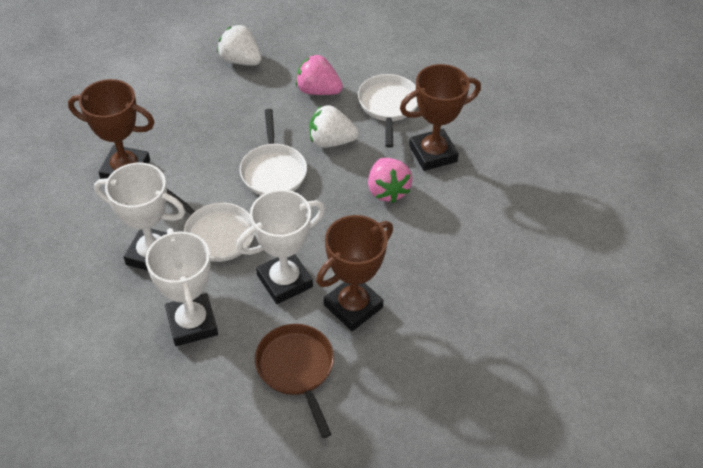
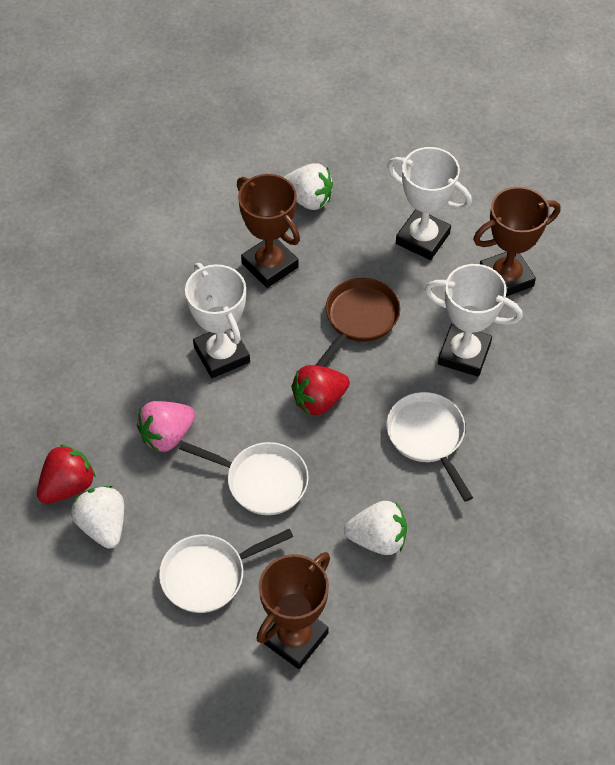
pink strawberry: [296,55,343,95] [368,158,412,203] = 2 -> [137,401,195,452] = 1
red strawberry: none = 0 -> [37,444,96,504] [291,365,350,415] = 2
white strawberry: [217,25,261,66] [309,105,359,148] = 2 -> [71,486,124,549] [284,163,333,210] [344,501,407,555] = 3

